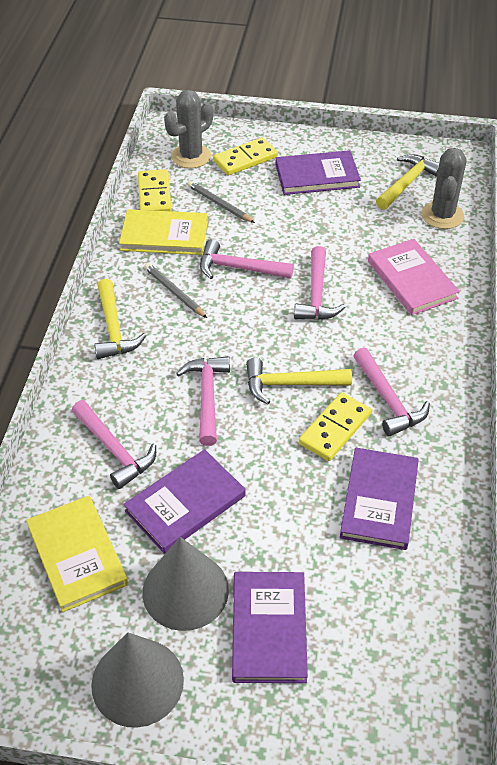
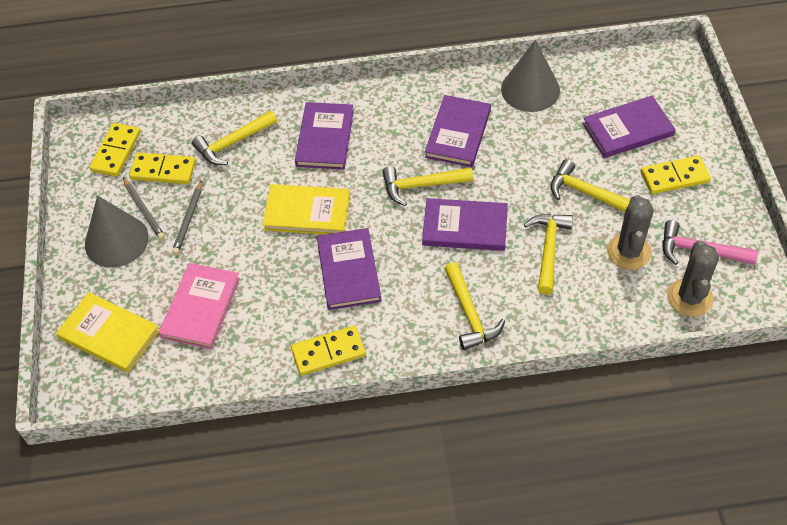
pink hammer: [72,400,156,489] [176,356,230,446] [200,239,294,279] [294,246,346,320] [354,347,430,436] = 5 -> [662,220,758,265] = 1
purple book: [124,449,246,554] [232,572,308,683] [276,150,361,195] [340,448,419,550] = 4 -> [295,102,354,170] [317,228,382,310] [422,198,508,251] [425,95,491,167] [582,96,676,158] = 5
yellow domino: [138,169,172,211] [213,137,278,176] [299,392,371,461] = 3 -> [89,123,141,177] [129,153,196,184] [291,326,366,376] [641,155,711,194] = 4
yellow hammer: [94,279,146,359] [246,358,352,404] [376,154,439,210] = 3 -> [192,111,277,165] [382,167,473,206] [444,262,505,350] [524,214,573,295] [550,159,630,212] = 5

